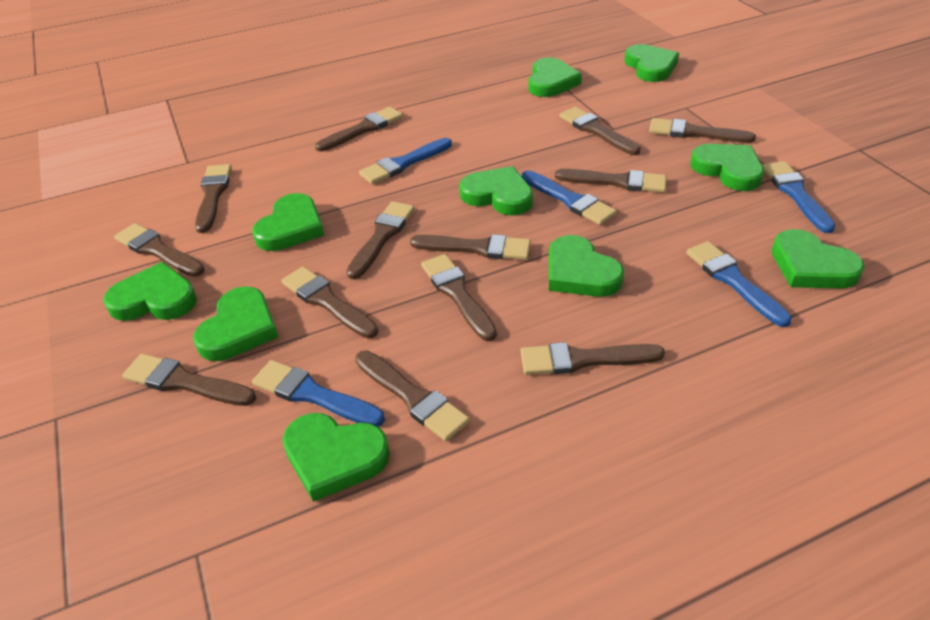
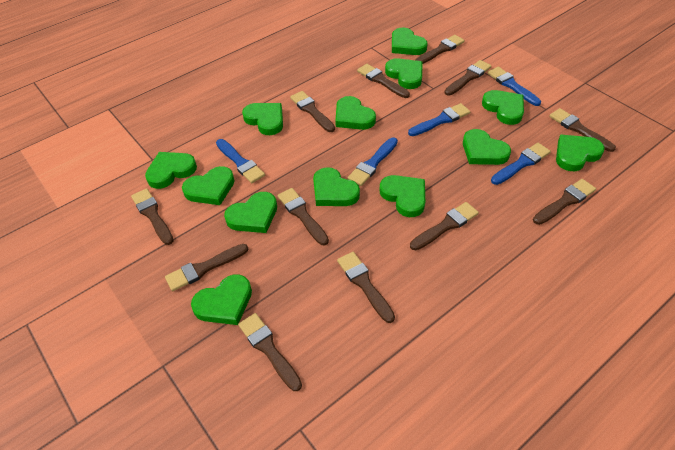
brown brush: [114,223,205,277] [122,354,256,406] [195,164,232,233] [281,266,378,338] [315,107,403,151] [346,201,414,279] [355,350,470,441] [410,234,531,260] [421,254,497,341] [521,342,665,375] [555,169,667,192] [560,107,641,155] [649,118,756,143] = 13 -> [131,188,174,245] [165,244,248,291] [238,313,302,391] [278,188,329,245] [290,91,335,132] [337,252,395,323] [357,64,410,98] [410,202,479,250] [416,35,465,64] [444,60,492,96] [533,179,596,225] [549,108,616,152] = 12
green heart: [103,262,197,321] [193,287,278,361] [252,193,324,251] [283,413,390,502] [459,166,533,215] [528,57,582,97] [549,235,624,297] [625,44,679,82] [690,144,764,191] [772,229,864,289] = 10 -> [145,152,197,189] [182,166,235,205] [191,274,252,325] [224,192,277,233] [242,103,283,135] [313,167,360,206] [335,96,376,130] [380,175,425,217] [385,58,423,89] [392,27,428,55] [463,129,511,165] [482,90,524,125] [556,135,605,171] = 13

